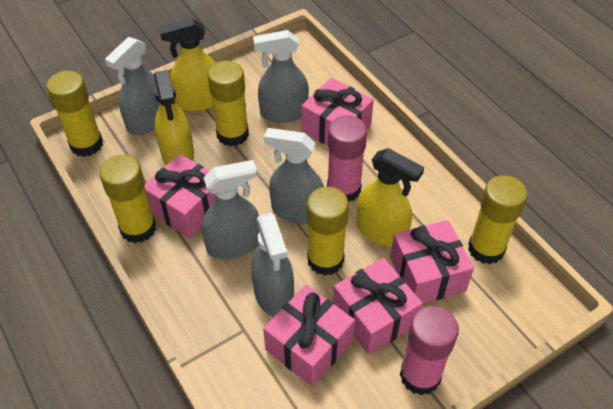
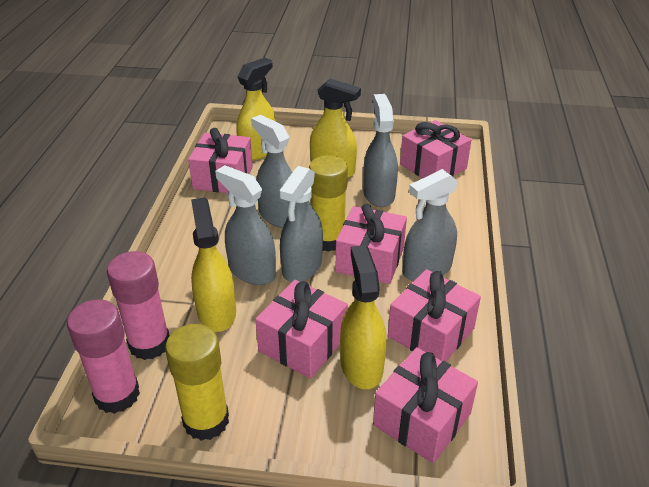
pink gift: [144,154,216,239] [263,285,355,387] [301,78,374,146] [333,258,423,355] [390,220,474,303] = 5 -> [188,128,253,193] [255,280,348,379] [335,204,407,284] [373,347,478,463] [388,269,481,362] [400,120,472,178] = 6
yellow glue stick: [46,71,103,157] [100,155,156,243] [208,61,249,146] [307,187,349,276] [468,175,527,264] = 5 -> [165,324,229,441] [309,155,348,252] = 2
yellow spray bottle: [154,70,194,165] [159,18,215,111] [356,148,424,246] = 3 -> [191,197,236,332] [236,57,276,161] [310,78,361,178] [340,245,386,389] = 4

